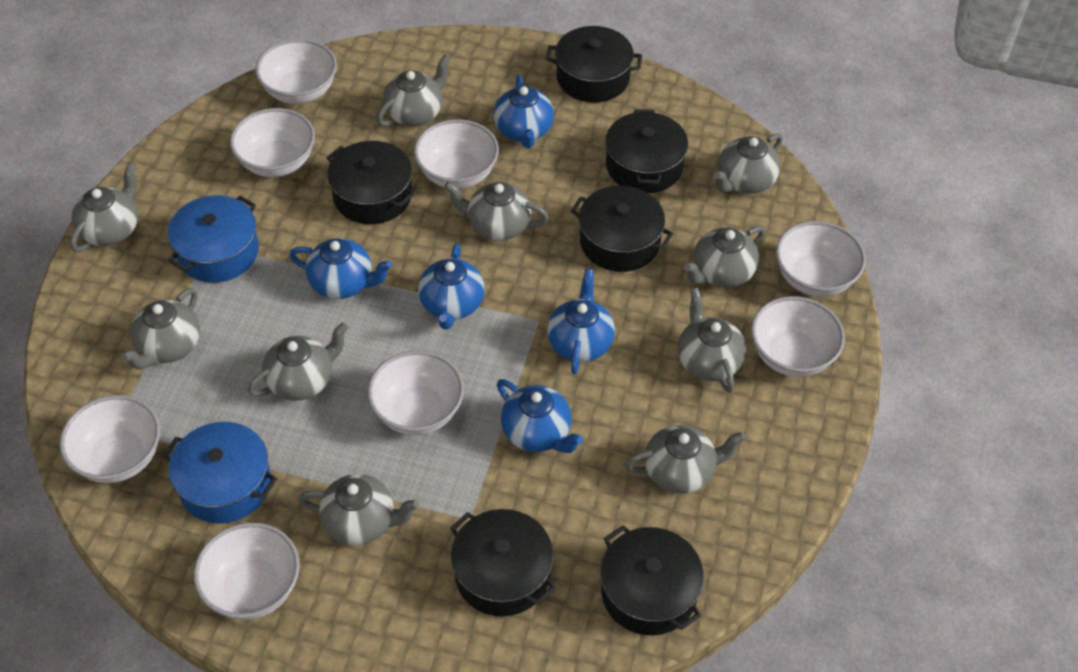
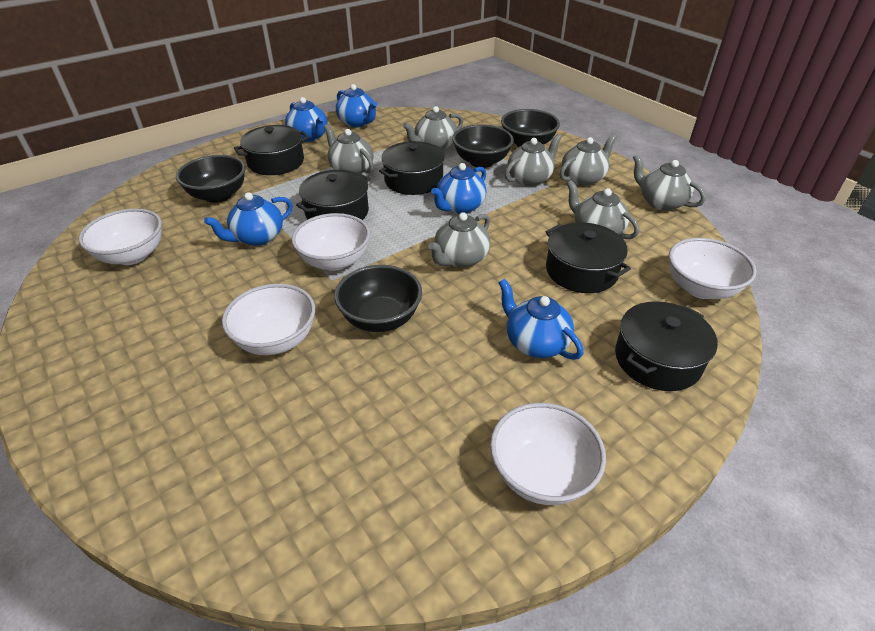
black bowl: none = 0 -> [176,155,246,203] [334,265,422,332] [452,124,514,168] [501,109,560,147] = 4
black pot: [326,141,415,224] [450,509,556,616] [546,26,642,102] [571,186,673,272] [600,525,704,636] [605,110,688,193] = 6 -> [234,125,309,175] [296,170,370,220] [379,141,446,195] [546,222,631,293] [615,301,718,391] = 5
blue pot: [162,422,277,523] [168,195,259,283] = 2 -> none = 0
grey teapot: [70,162,138,252] [121,288,200,370] [247,322,348,401] [299,474,419,545] [377,54,451,126] [444,181,549,241] [625,425,746,494] [678,288,746,393] [684,226,765,288] [714,133,783,194] = 10 -> [324,124,374,174] [403,106,463,149] [428,212,490,268] [505,134,562,186] [560,134,617,186] [566,180,639,239] [633,154,706,211] = 7
white bowl: [60,395,160,483] [194,522,300,620] [230,108,315,177] [255,39,337,104] [368,350,464,435] [414,119,499,189] [751,296,845,377] [776,221,866,297] = 8 -> [79,208,162,265] [222,284,315,355] [291,213,370,271] [490,403,606,505] [669,238,757,299] = 5

